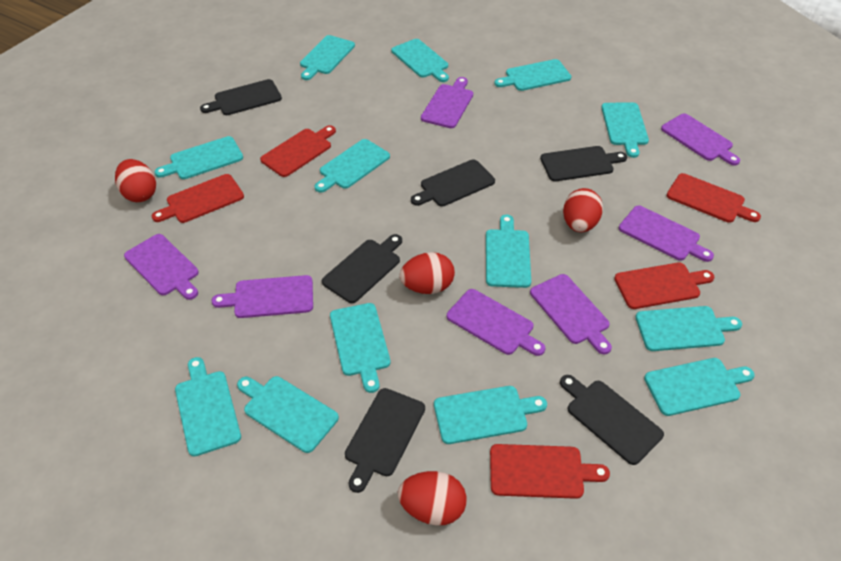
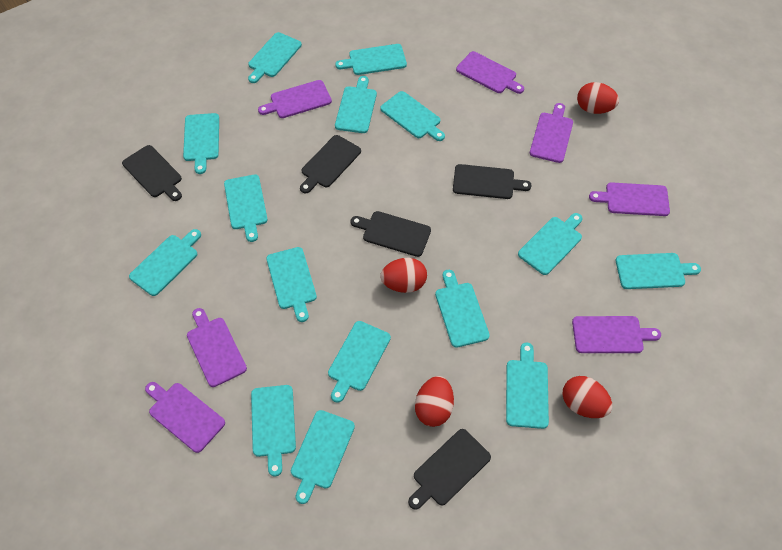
black cutting board: [200,79,282,115] [322,234,402,303] [345,388,425,493] [411,159,495,207] [540,146,627,182] [560,375,664,465] = 6 -> [122,145,182,201] [300,135,361,193] [350,211,431,257] [408,429,491,510] [453,164,532,199] = 5
red cutting board: [152,174,244,223] [260,125,336,177] [490,444,610,499] [614,263,714,309] [666,173,761,223] = 5 -> none = 0
turquoise cutting board: [154,136,243,179] [175,357,241,457] [237,376,339,453] [300,35,355,80] [314,139,390,193] [330,303,391,393] [391,39,449,82] [434,386,547,444] [486,215,531,288] [494,59,571,91] [601,102,649,158] [635,306,742,351] [644,358,755,416] = 13 -> [129,229,201,296] [183,113,219,174] [224,174,268,242] [248,32,302,83] [251,385,296,476] [266,247,317,322] [291,410,355,504] [328,321,391,403] [335,44,407,75] [335,76,377,133] [380,91,445,141] [435,270,490,348] [506,342,549,429] [518,213,583,275] [615,253,701,289] = 15

